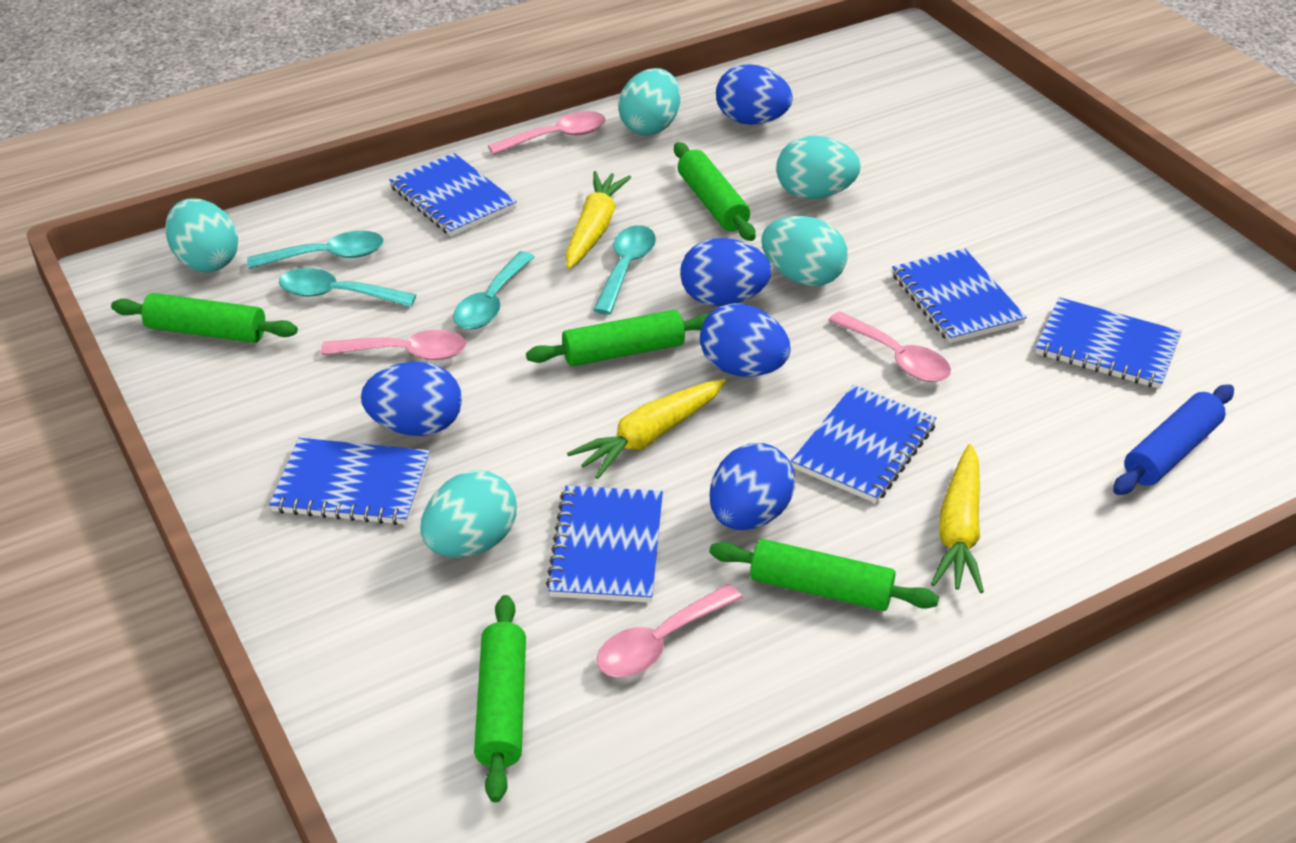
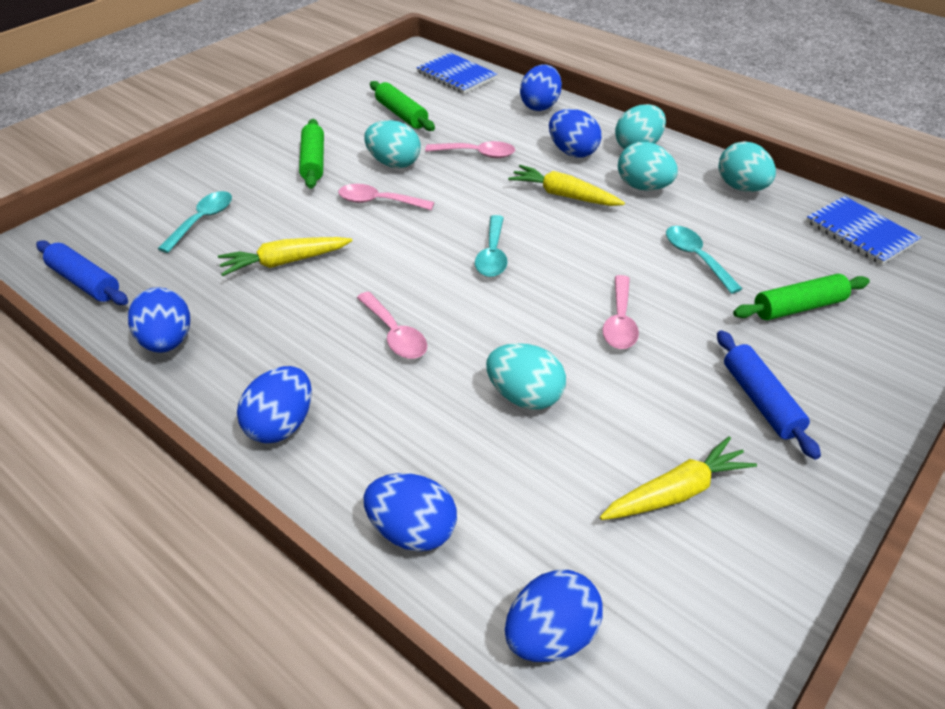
blue egg: [361,362,462,436] [680,238,772,306] [700,303,790,377] [709,443,795,530] [716,64,793,125] = 5 -> [128,287,190,353] [237,366,312,443] [364,473,457,551] [505,570,603,662] [520,64,562,111] [549,109,601,157] = 6
blue notebook: [269,438,430,525] [389,153,517,236] [546,486,663,603] [791,385,936,503] [892,249,1027,343] [1035,297,1182,389] = 6 -> [416,53,497,94] [806,196,921,265] = 2
blue rolling pin: [1113,384,1234,495] = 1 -> [36,240,128,305] [717,330,821,460] = 2
green rolling pin: [111,293,298,343] [474,595,526,802] [526,310,709,367] [674,142,756,241] [709,539,939,611] = 5 -> [299,119,324,189] [370,81,435,131] [733,274,870,320] = 3
turquoise spoon: [247,231,384,269] [279,268,416,307] [453,251,535,330] [593,225,656,315] = 4 -> [158,191,232,253] [475,215,508,277] [666,226,742,294] = 3

